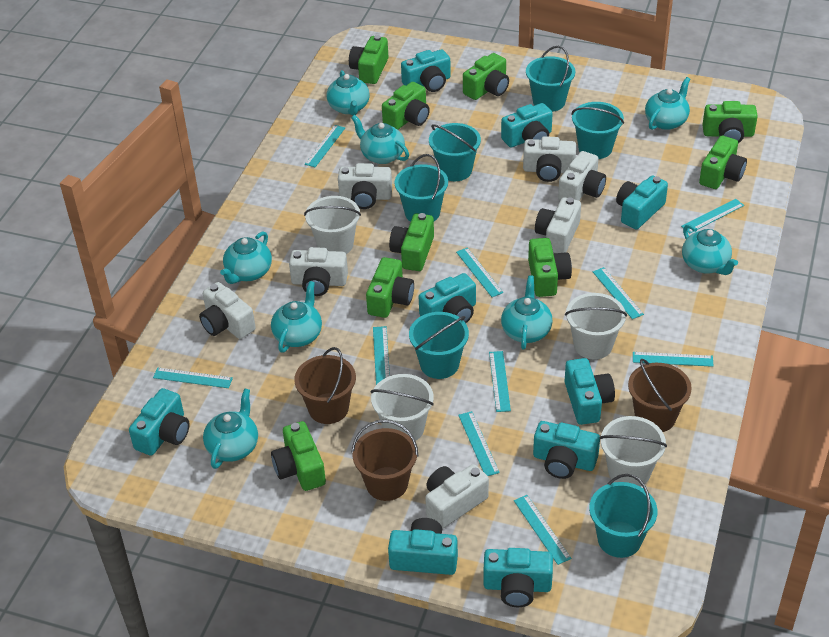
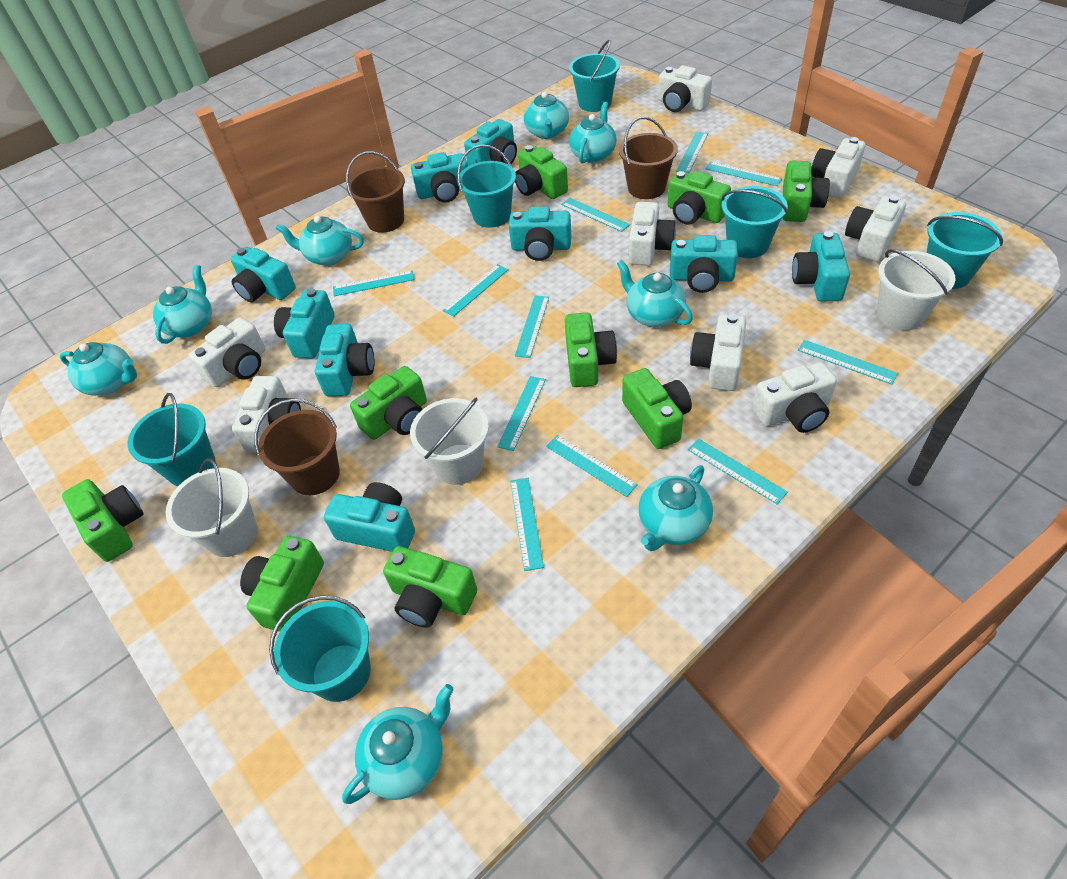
turquoise ruler: [153,368,233,388] [305,125,345,167] [373,326,390,385] [456,247,503,297] [458,411,500,476] [489,351,511,412] [514,495,571,565] [593,267,644,319] [633,352,713,367] [681,199,744,233] = 10 -> [333,270,415,296] [443,264,508,317] [497,376,546,451] [510,478,544,571] [515,295,549,358] [546,435,638,497] [561,198,630,232] [676,132,708,173] [688,438,788,504] [705,162,782,186] [798,340,898,385] = 11
white bucket: [304,196,361,254] [371,374,434,441] [565,293,627,360] [599,416,667,487] = 4 -> [166,458,258,557] [410,398,489,485] [877,249,955,330] = 3
white camera: [199,282,256,339] [289,247,348,296] [338,163,392,209] [425,464,489,529] [523,136,576,182] [535,197,581,253] [558,151,606,201] = 7 -> [189,317,265,387] [232,376,301,453] [629,202,676,266] [658,65,712,112] [690,314,746,391] [752,362,837,433] [811,137,865,198] [845,195,906,262] = 8

